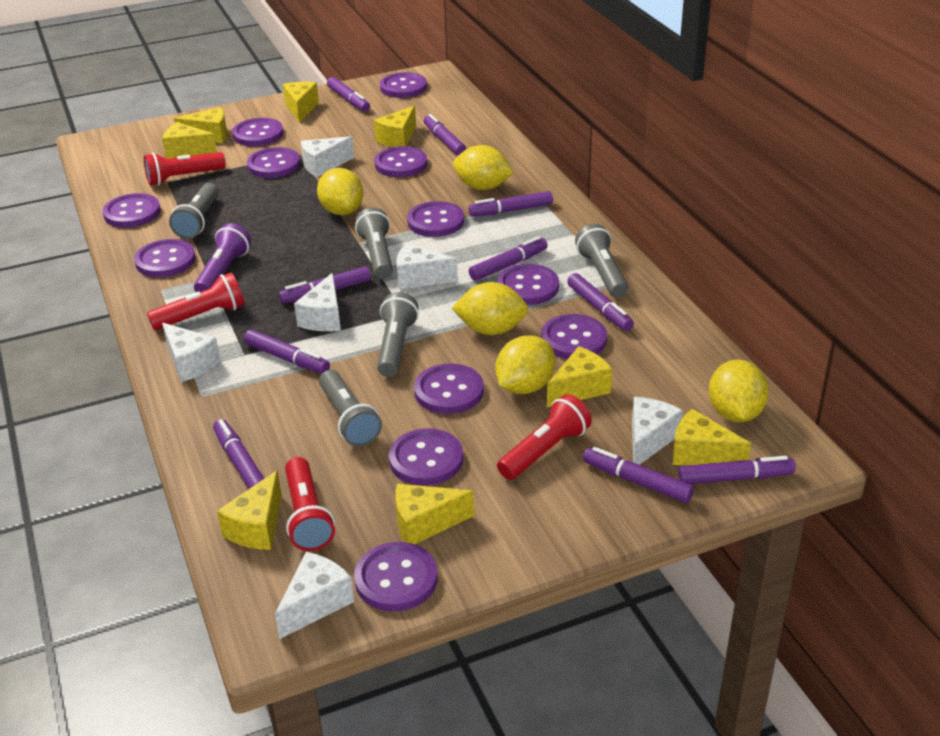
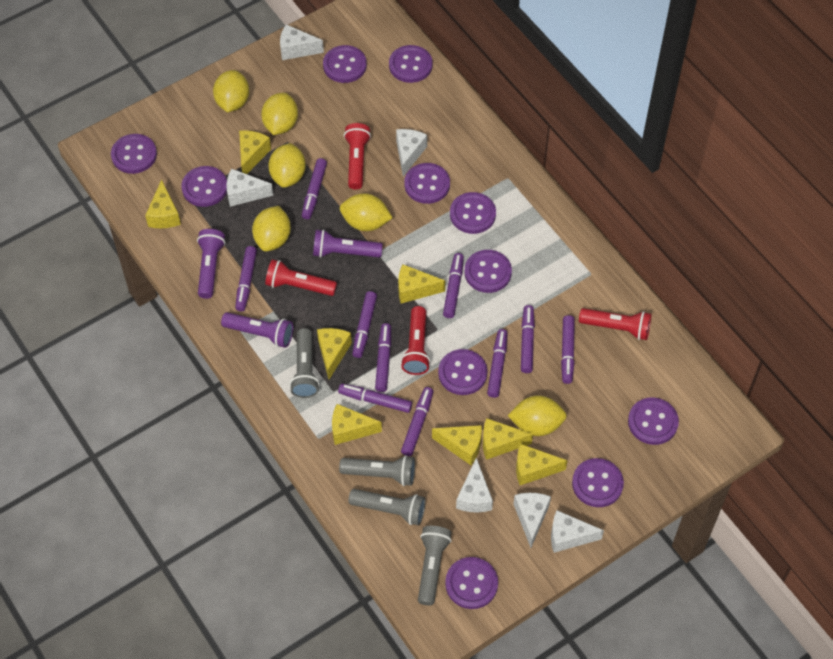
grey flashlight: [169,183,219,239] [319,370,382,447] [355,207,393,279] [377,292,419,377] [575,224,628,298] = 5 -> [289,328,320,398] [339,455,415,486] [348,489,426,525] [418,526,452,606] = 4
purple button: [103,193,161,228] [134,239,196,277] [232,118,283,146] [247,147,300,178] [354,542,438,611] [375,146,427,177] [380,72,427,98] [389,428,463,485] [407,201,464,237] [414,363,484,414] [497,264,559,305] [541,314,607,359] = 12 -> [111,134,157,174] [181,166,227,207] [323,45,367,83] [389,45,433,83] [404,163,450,204] [438,349,487,395] [445,557,498,609] [450,192,496,234] [464,250,512,293] [572,458,624,507] [628,397,679,445] = 11
purple flashlight: [194,223,251,292] = 1 -> [197,229,225,299] [221,312,293,348] [313,229,383,258] = 3
yellow lemon: [317,168,363,215] [452,282,529,335] [453,145,514,190] [495,335,555,394] [709,360,769,422] = 5 -> [213,70,249,112] [252,206,291,251] [261,92,298,135] [268,143,306,188] [340,193,393,231] [508,395,567,436] = 6

